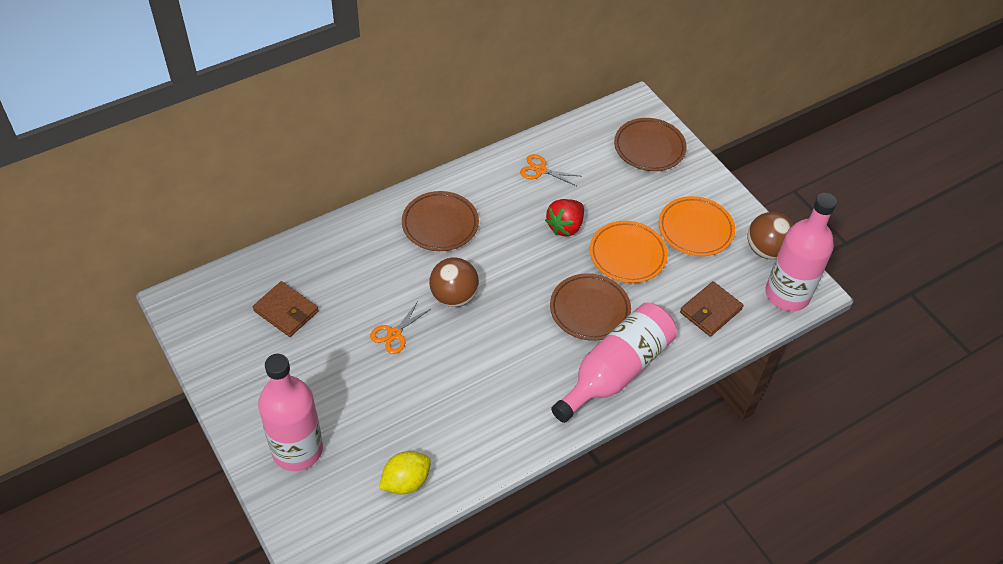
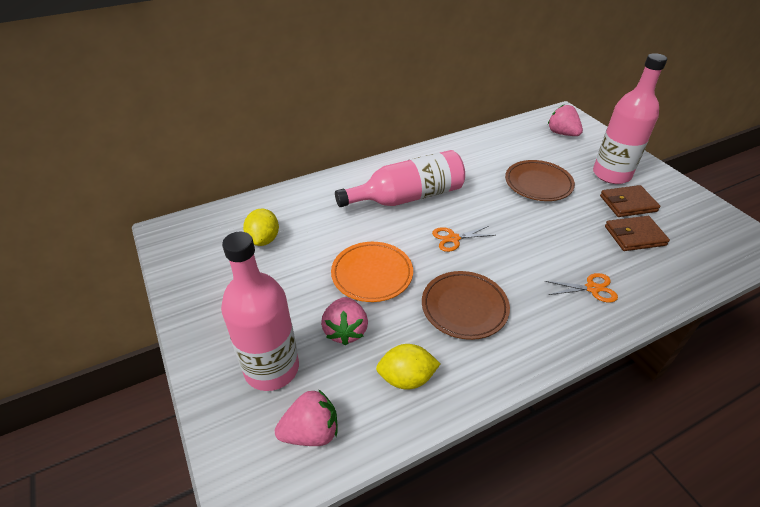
brown ball: [429,257,479,307] [747,212,794,259] = 2 -> none = 0
brown plate: [402,191,479,251] [550,273,631,341] [614,118,687,171] = 3 -> [422,271,510,340] [505,160,575,201] = 2
orange plate: [590,221,668,283] [659,196,735,256] = 2 -> [331,242,413,302] = 1
pink strawberry: none = 0 -> [275,389,338,446] [321,297,368,346] [548,105,583,136] = 3
red strawberry: [545,199,584,236] = 1 -> none = 0
yellow lemon: [379,451,431,494] = 1 -> [243,208,279,246] [376,344,440,389] = 2

